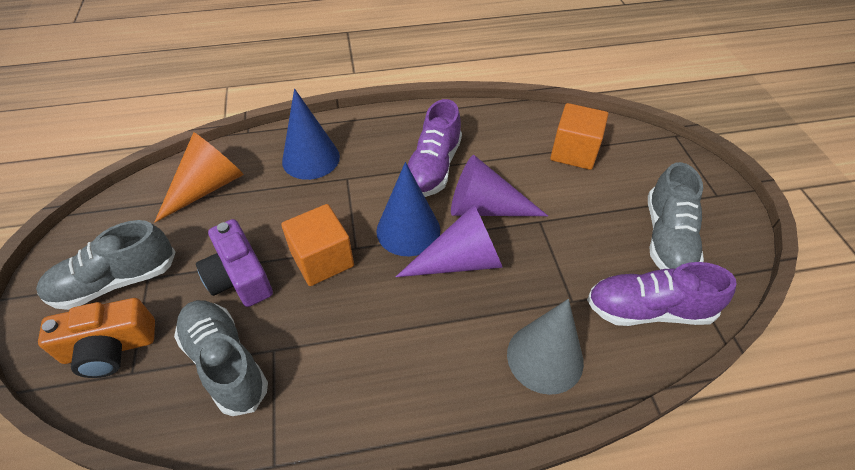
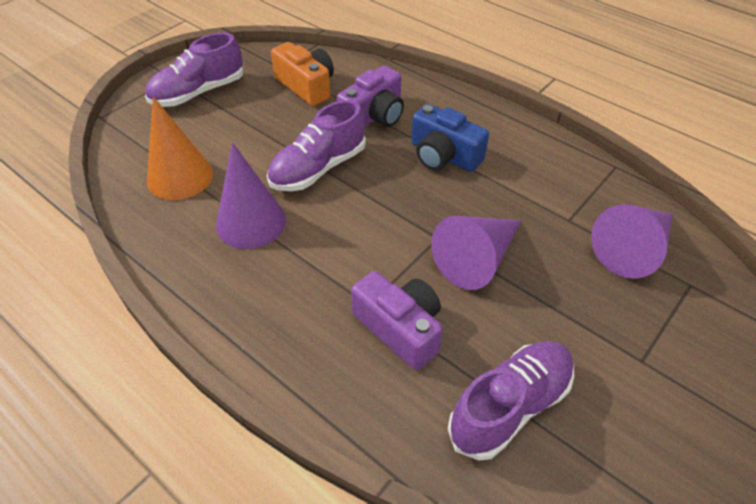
blue camera: none = 0 -> [411,104,489,172] = 1
blue cone: [282,89,340,180] [376,162,440,256] = 2 -> none = 0
grey cone: [507,299,584,395] = 1 -> none = 0
grey shoe: [36,220,176,310] [174,300,268,416] [648,162,704,269] = 3 -> none = 0
orange cube: [281,204,354,286] [550,103,608,170] = 2 -> none = 0
purple camera: [196,219,273,307] = 1 -> [337,66,404,127] [351,271,443,370] = 2
purple cone: [396,205,503,277] [451,155,548,216] = 2 -> [216,142,286,249] [431,216,521,290] [591,204,673,278] = 3
purple shoe: [408,99,462,197] [587,262,736,326] = 2 -> [145,33,243,107] [267,100,366,191] [448,341,574,460] = 3

